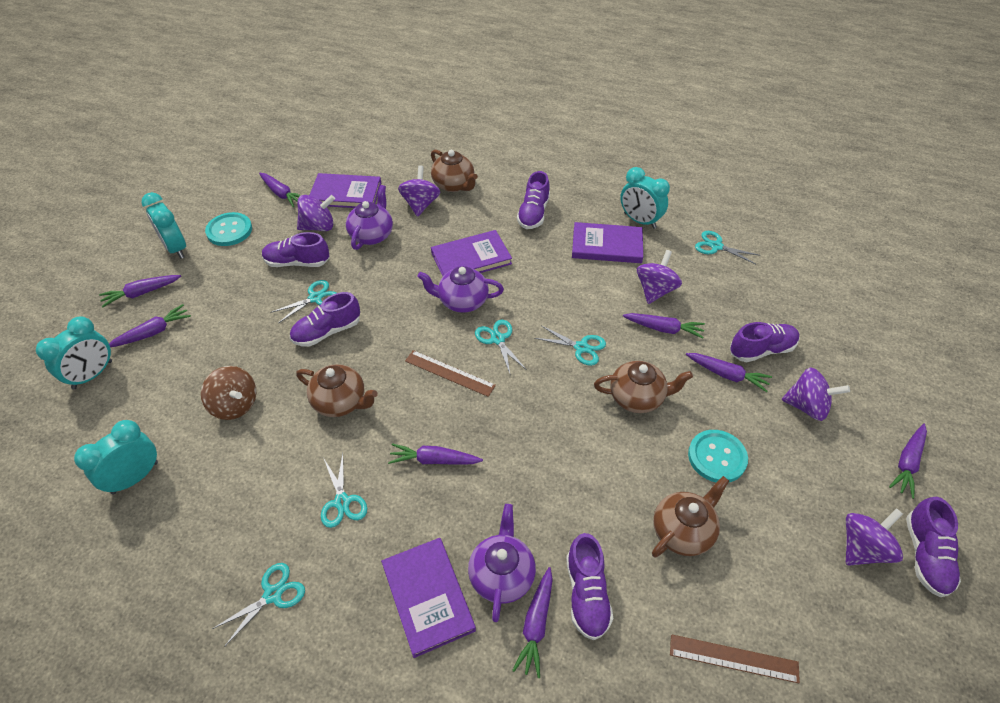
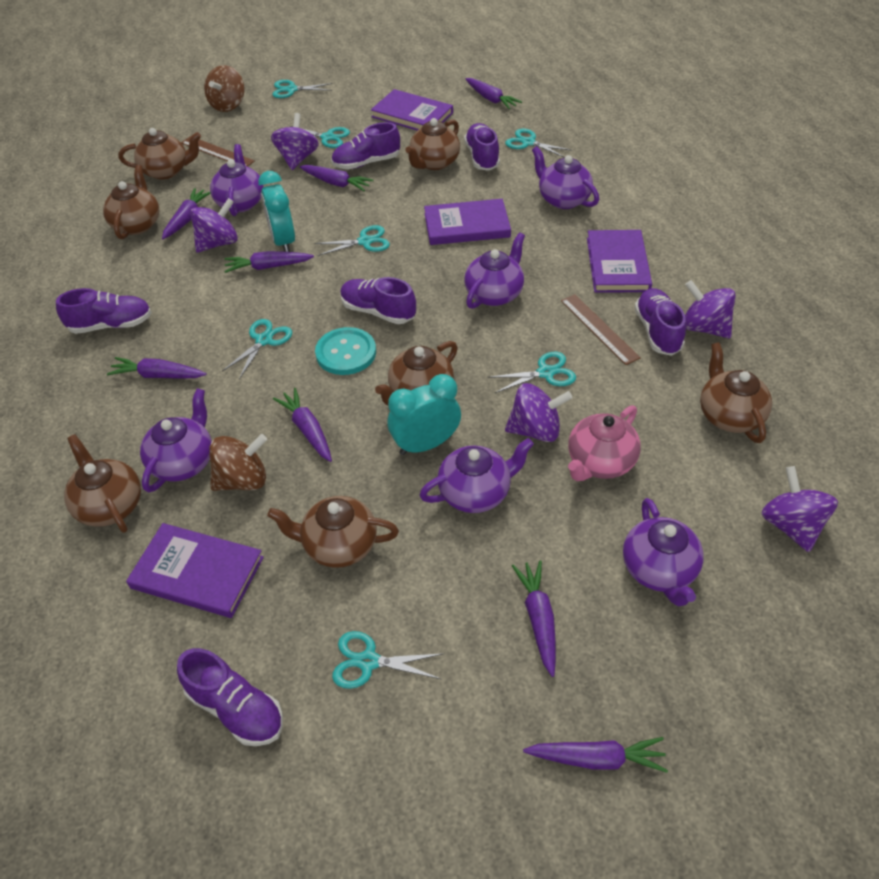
brown spinning top: [201,366,256,420] = 1 -> [204,65,244,112] [209,434,267,491] = 2
brown teapot: [296,364,378,417] [431,150,478,192] [594,361,693,413] [652,476,729,558] = 4 -> [64,434,141,533] [103,165,159,239] [119,128,201,180] [267,496,399,568] [375,341,458,406] [405,118,460,170] [700,342,772,443] = 7
pink teapot: none = 0 -> [568,405,641,481] = 1
purple teapot: [346,185,393,250] [417,266,504,313] [468,504,536,622] = 3 -> [140,388,212,492] [210,144,264,216] [419,438,534,513] [464,233,525,309] [532,146,599,209] [623,498,704,606] = 6
turquoise button: [205,212,252,246] [688,430,748,482] = 2 -> [315,327,376,375] = 1
turquoise clock: [36,316,112,389] [74,420,158,494] [141,192,186,258] [620,167,670,229] = 4 -> [258,171,295,252] [388,374,461,455] = 2
turquoise scissors: [212,563,305,647] [270,280,336,323] [321,453,367,528] [475,320,527,373] [535,325,606,366] [695,231,759,264] = 6 -> [222,319,292,379] [273,80,333,98] [290,126,350,148] [314,225,390,256] [332,631,442,689] [488,352,576,393] [505,128,571,158] = 7

